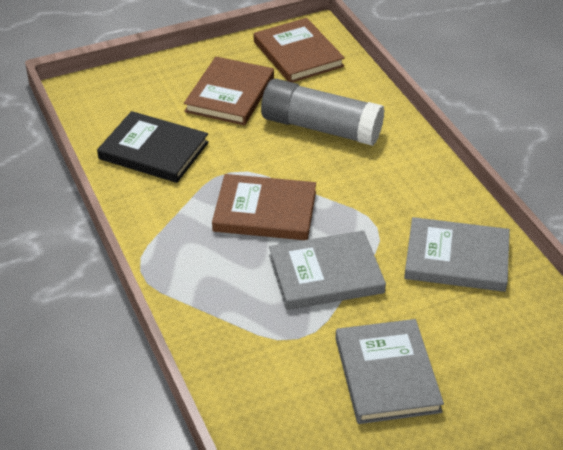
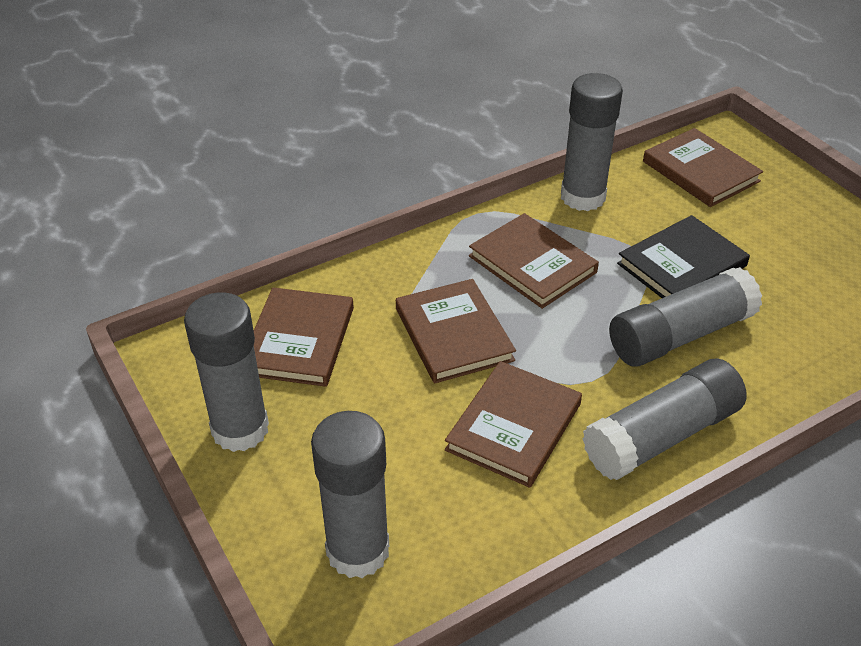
brown book: [184,57,274,126] [212,174,316,240] [254,18,345,82] = 3 -> [254,287,354,387] [396,279,516,384] [445,361,582,488] [469,213,599,309] [643,128,763,207] = 5
grey book: [269,231,386,310] [335,319,444,424] [404,217,510,292] = 3 -> none = 0
grey glue stick: [261,79,385,146] = 1 -> [184,292,269,452] [311,411,389,578] [561,73,623,211] [583,359,747,480] [609,267,762,367] = 5

